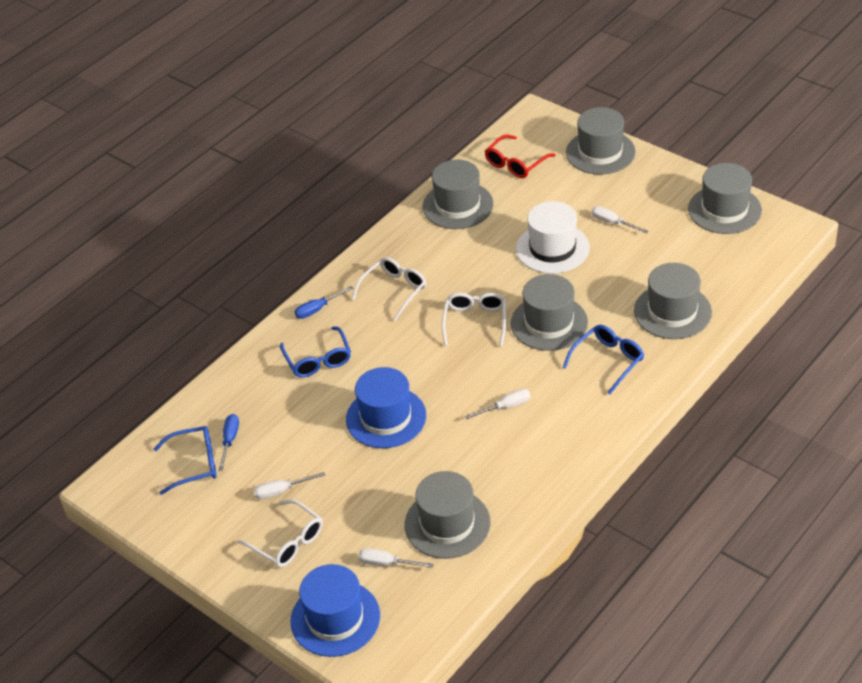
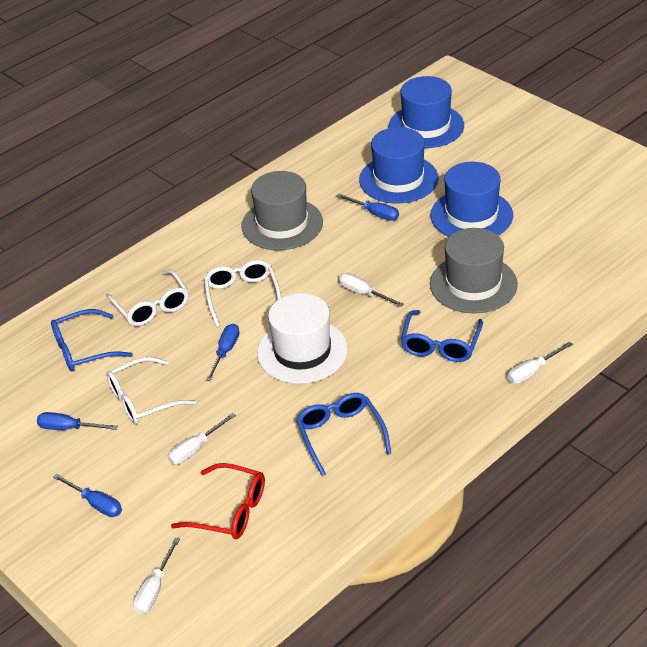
blue hat: [290,564,380,657] [346,367,426,448] = 2 -> [359,127,439,204] [389,76,464,148] [430,162,513,237] = 3
blue screwdriver: [218,414,239,471] [295,286,353,319] = 2 -> [37,412,118,430] [53,474,122,517] [206,324,239,381] [336,194,399,221] = 4
grey hat: [405,471,491,559] [423,160,493,229] [511,274,588,351] [566,107,636,175] [634,263,712,339] [688,163,762,234] = 6 -> [241,171,323,250] [430,228,518,313] = 2

